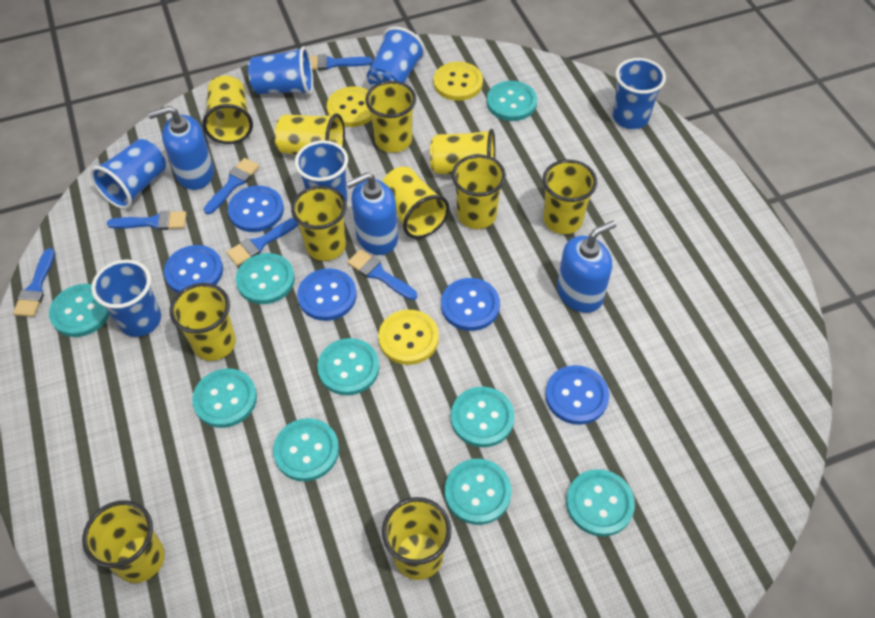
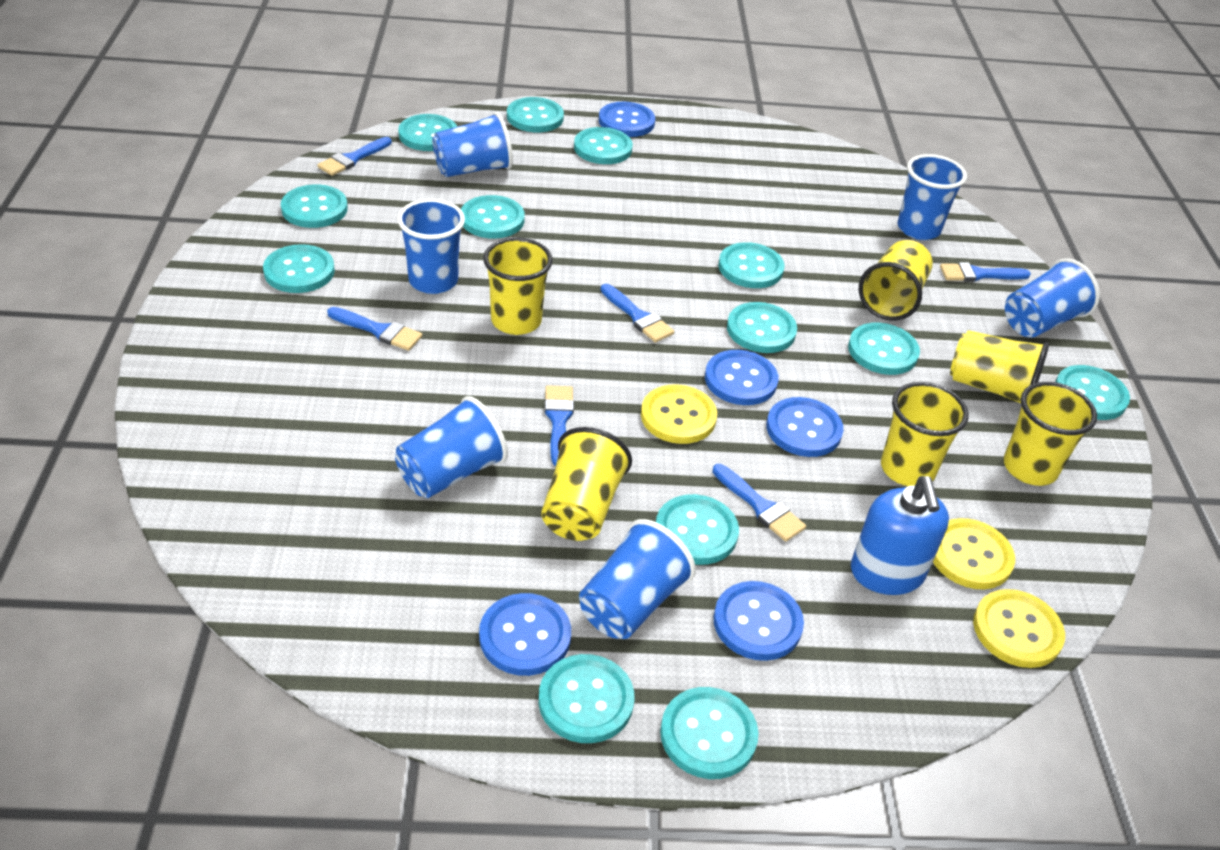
blue soap dispenser: [148,106,214,190] [346,172,398,255] [557,221,616,313] = 3 -> [851,476,949,595] = 1
turquoise button: [49,284,110,337] [192,368,257,428] [236,253,295,304] [273,418,339,481] [317,338,380,395] [445,459,512,525] [451,387,515,447] [487,81,537,121] [566,469,635,537] = 9 -> [263,244,335,293] [281,185,348,228] [398,114,457,151] [461,195,525,239] [507,97,564,132] [539,654,635,743] [574,127,633,164] [656,494,739,565] [660,687,758,779] [718,242,785,288] [727,302,797,353] [848,322,920,375] [1055,365,1130,420] = 13
yellow cup: [82,500,165,583] [170,283,236,361] [203,76,253,144] [274,113,345,155] [291,186,347,261] [365,81,416,153] [382,166,449,239] [382,497,451,580] [430,129,495,175] [452,154,506,229] [543,160,597,234] = 11 -> [483,237,553,335] [541,427,632,541] [859,240,933,321] [881,382,969,486] [950,330,1049,403] [1004,382,1097,486] = 6

